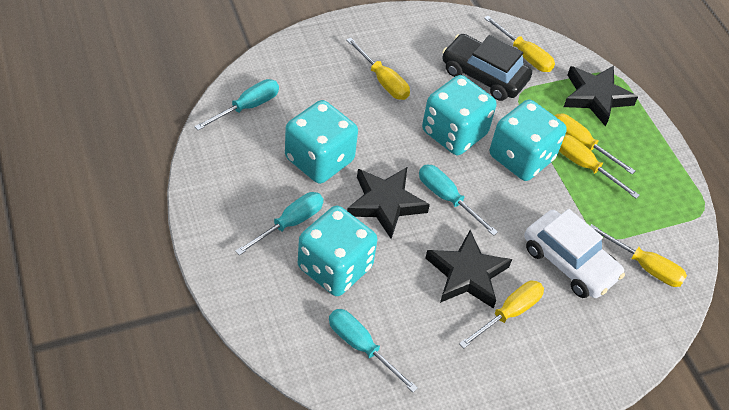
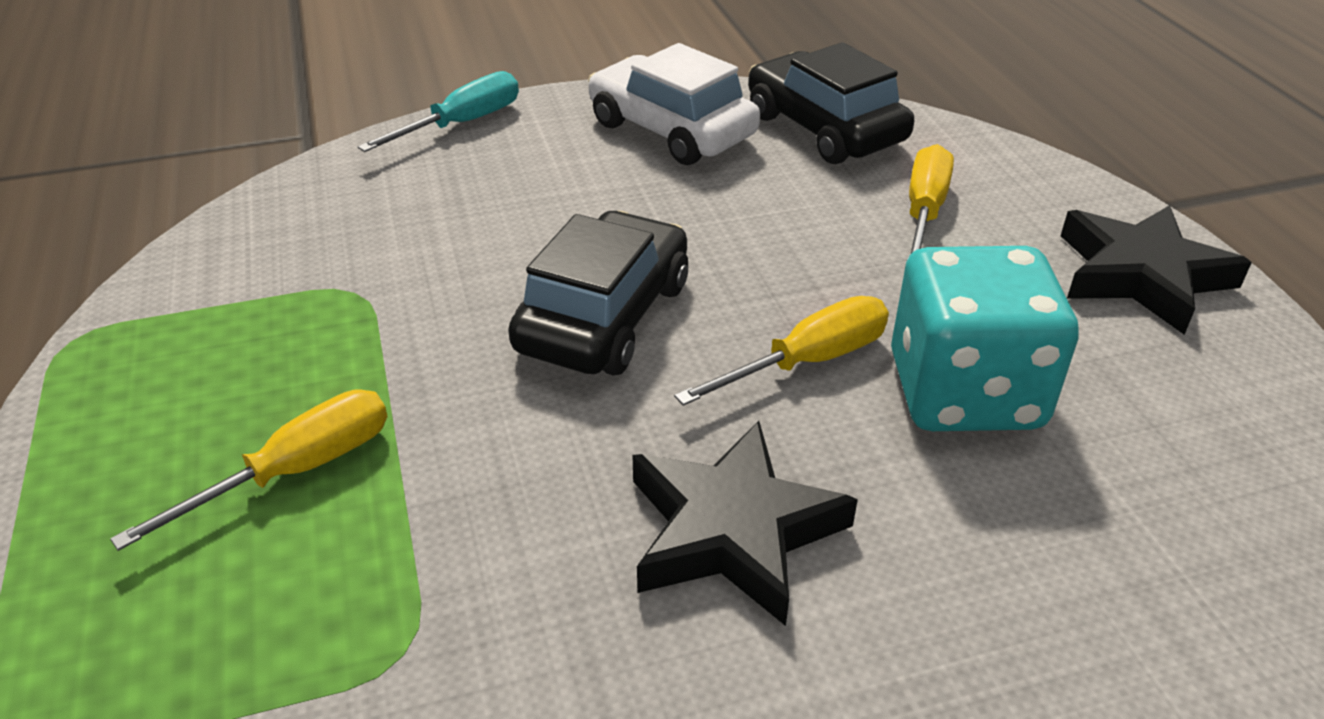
black car: [442,34,532,101] = 1 -> [508,211,688,375] [748,42,914,164] = 2
black star: [347,167,430,239] [425,230,512,309] [564,66,638,127] = 3 -> [633,421,858,626] [1061,205,1252,335] = 2
turquoise dice: [285,100,358,184] [298,206,377,296] [422,75,496,155] [490,99,567,181] = 4 -> [891,246,1079,431] = 1
turquoise screwdriver: [194,79,279,130] [235,192,324,255] [329,309,418,392] [419,165,498,236] = 4 -> [358,71,519,152] = 1
yellow screwdriver: [346,38,410,100] [459,280,544,349] [484,16,555,72] [555,114,635,174] [559,135,640,199] [590,224,687,287] = 6 -> [110,389,387,551] [674,296,889,406] [905,144,954,266] = 3

